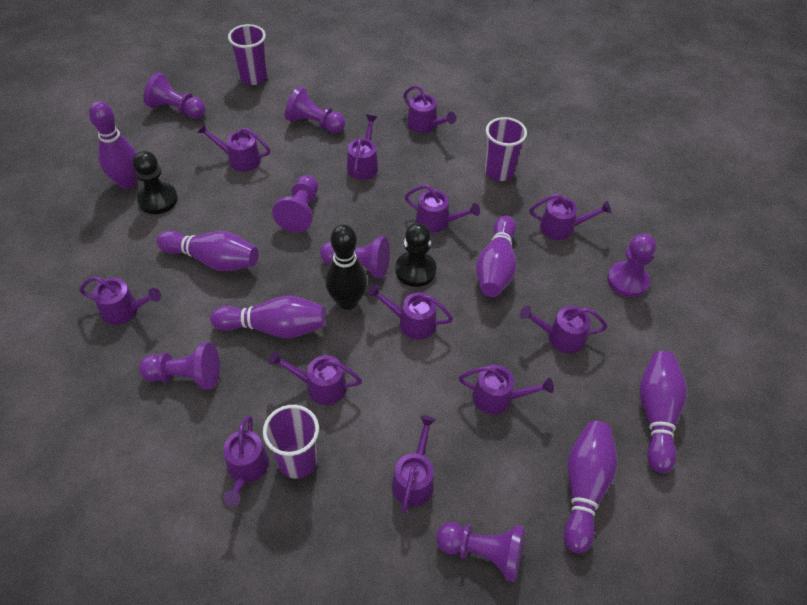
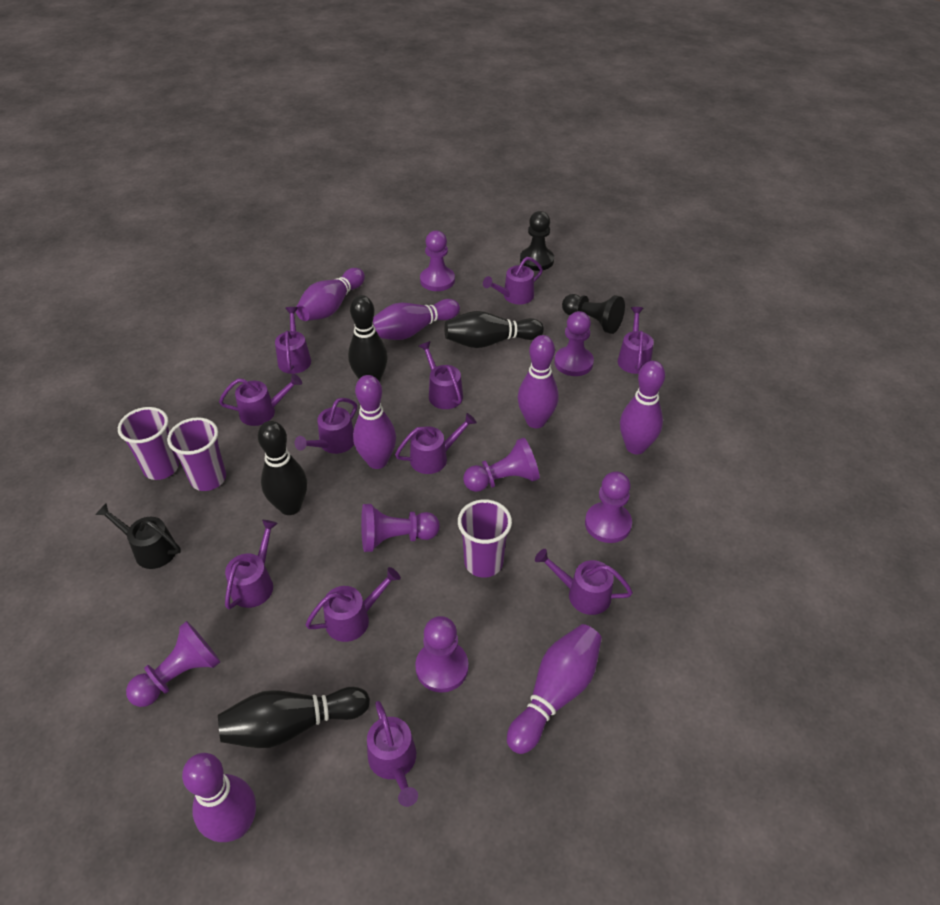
black bowling pin: [325,224,367,310] = 1 -> [218,687,370,748] [258,421,307,515] [348,295,388,382] [445,311,544,348] = 4
black watering can: none = 0 -> [95,503,181,569] = 1
purple bowling pin: [89,101,137,189] [156,230,259,271] [210,296,326,338] [476,215,517,297] [564,421,617,554] [640,351,687,473] = 6 -> [182,753,256,842] [296,268,365,321] [353,375,396,469] [373,299,460,340] [507,624,602,754] [518,335,559,428] [620,361,665,454] = 7
purple watering can: [79,276,161,325] [197,123,270,172] [223,416,269,506] [269,351,362,405] [347,115,378,180] [368,284,453,340] [392,415,436,514] [403,85,456,133] [405,185,480,233] [458,365,554,414] [520,306,607,353] [529,194,611,240] = 12 -> [219,374,302,426] [225,520,278,609] [275,307,311,374] [295,398,357,454] [305,567,401,642] [367,701,418,807] [395,413,477,474] [419,341,463,409] [483,257,543,305] [535,549,633,615] [618,307,654,374] = 11

